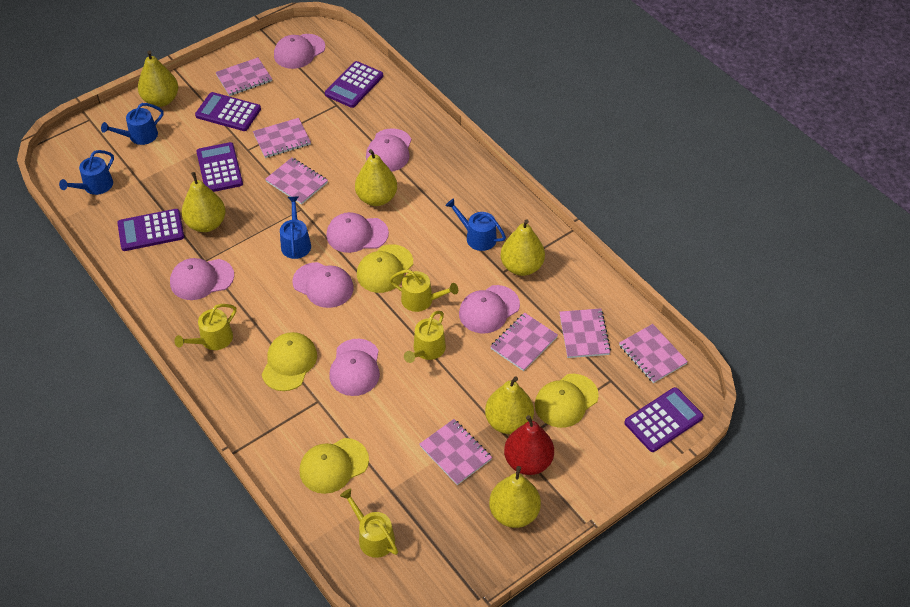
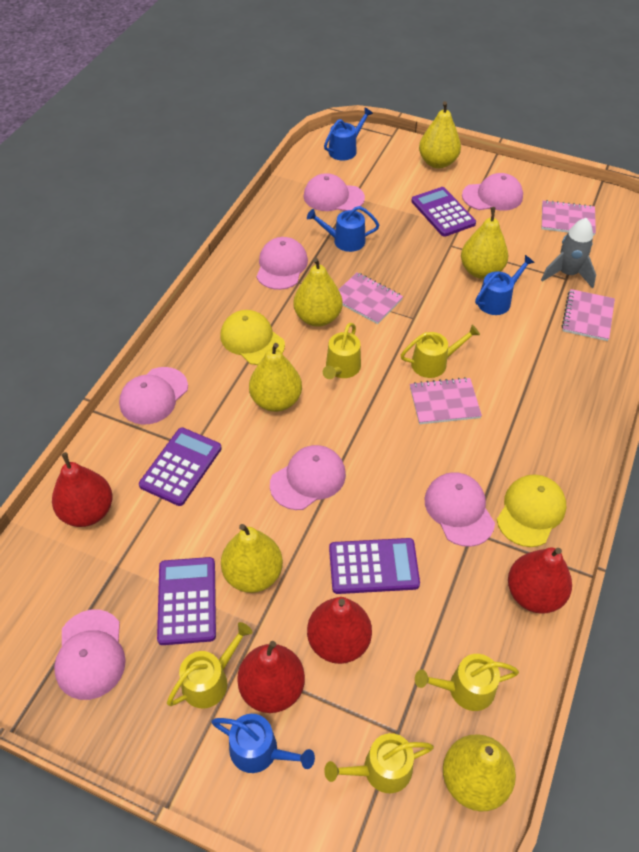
grey rocket: none = 0 -> [541,218,596,289] = 1
pink notebook: [215,57,272,96] [253,118,311,158] [265,158,328,205] [419,419,492,485] [490,313,558,371] [559,308,611,358] [619,324,688,383] = 7 -> [339,272,403,324] [410,377,482,424] [542,200,596,236] [562,289,615,341] = 4
purple calculator: [117,209,184,251] [195,92,261,131] [196,142,243,192] [325,61,383,108] [624,387,704,452] = 5 -> [139,427,222,506] [157,557,216,645] [329,538,420,594] [411,187,476,237] = 4
red pear: [504,415,554,475] = 1 -> [52,452,113,527] [237,641,305,713] [307,597,372,664] [508,547,572,614] = 4
yellow cap: [261,332,317,391] [300,438,369,494] [357,244,413,293] [535,374,599,428] = 4 -> [220,310,285,365] [497,474,566,547] = 2
yellow watering can: [175,304,237,350] [340,488,398,558] [389,269,458,312] [404,311,446,363] = 4 -> [167,622,252,708] [323,323,361,379] [324,733,434,793] [401,325,480,378] [415,654,519,711] = 5

